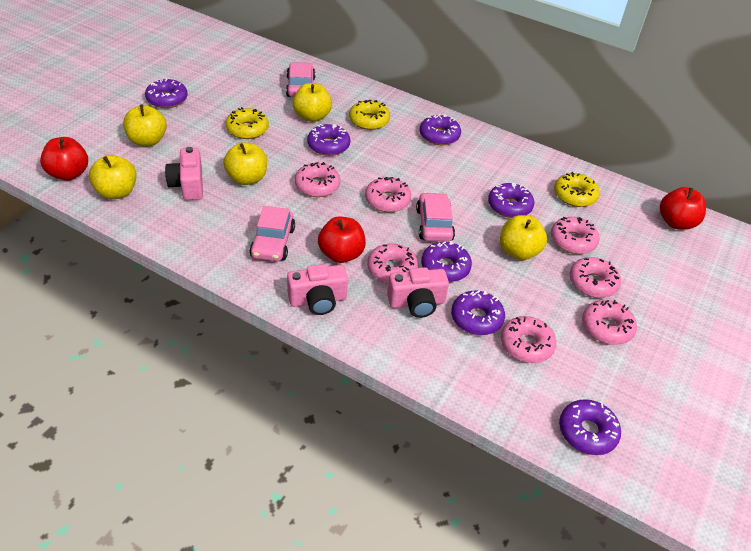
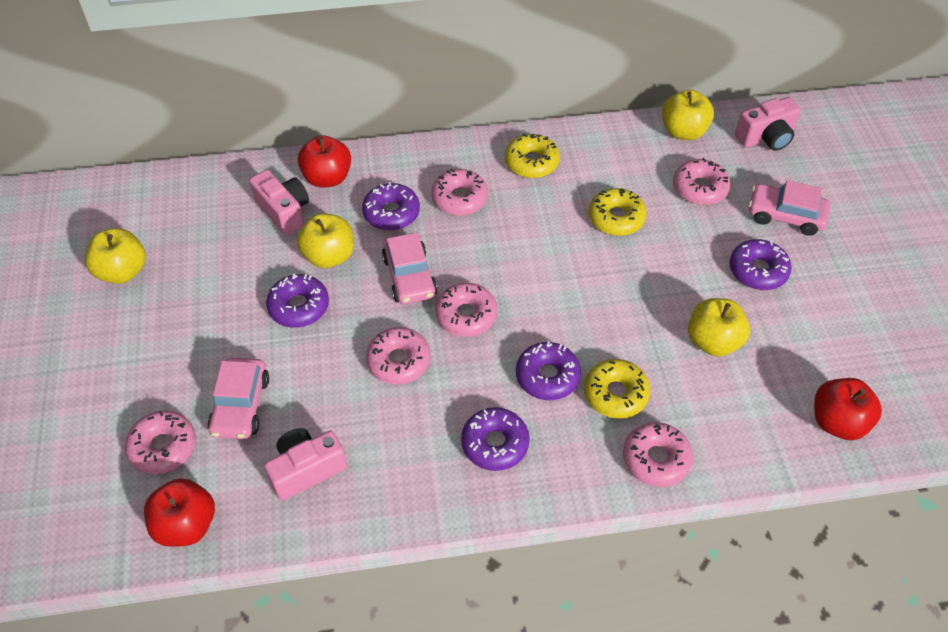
pink donut: [294,162,340,197] [365,177,411,212] [367,244,418,284] [501,316,557,363] [551,217,599,254] [569,257,621,298] [582,300,637,345] = 7 -> [125,410,196,474] [366,327,431,385] [431,169,488,216] [435,283,497,337] [623,422,693,487] [673,158,731,205] = 6
purple donut: [145,78,188,108] [307,124,350,156] [420,114,461,145] [421,241,472,282] [451,291,505,335] [488,183,534,218] [559,399,621,455] = 7 -> [266,274,329,328] [362,182,420,231] [461,407,530,471] [516,341,581,400] [730,239,791,290] = 5
yellow apple: [89,155,137,199] [123,105,167,146] [223,142,267,185] [293,83,332,122] [500,215,547,260] = 5 -> [85,228,146,284] [297,213,354,268] [662,90,714,140] [688,298,750,357] = 4

